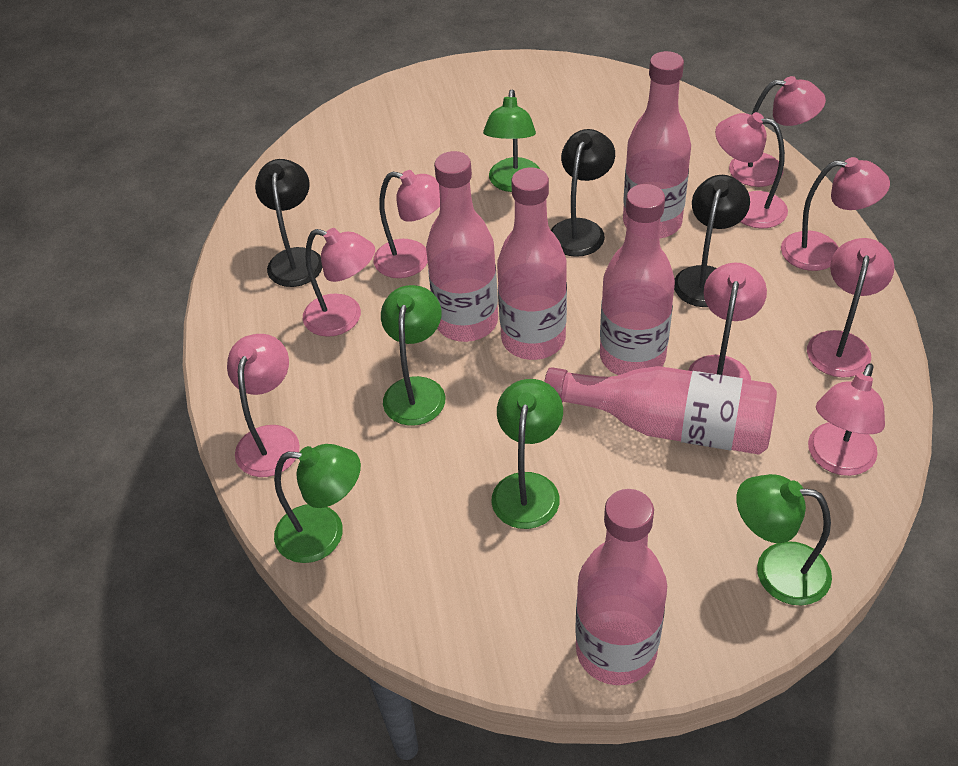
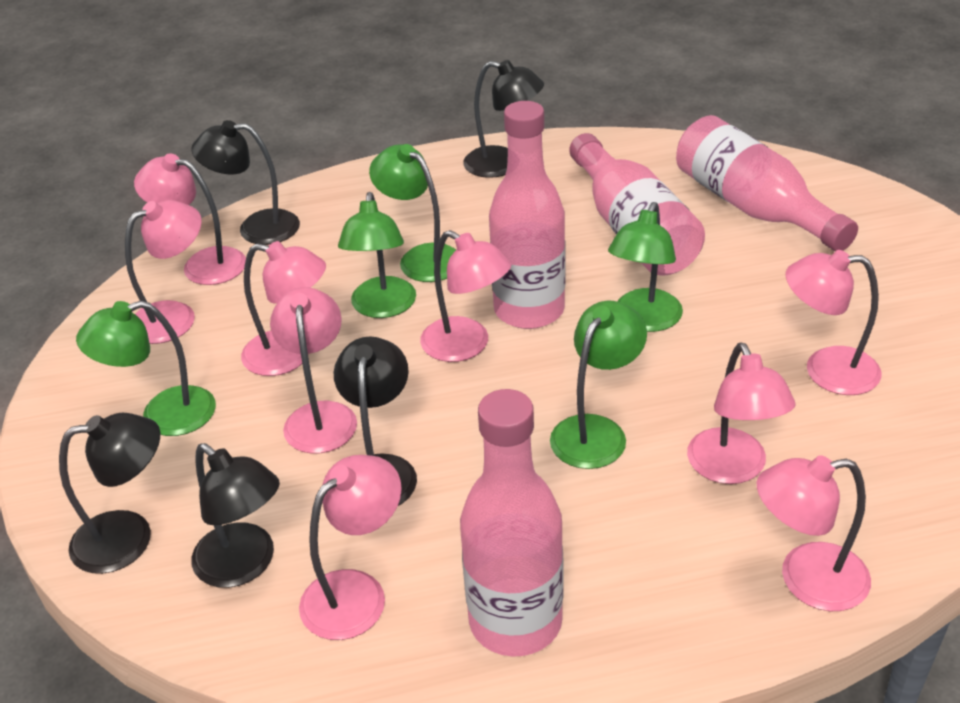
black lamp: [255,159,322,287] [551,129,615,257] [674,175,750,307] = 3 -> [59,413,160,574] [191,120,300,245] [191,443,280,588] [334,336,417,506] [463,60,544,178] = 5
pink bottle: [426,151,498,342] [497,167,567,360] [544,366,777,455] [575,489,667,685] [600,184,675,375] [623,51,691,239] = 6 -> [460,389,563,656] [489,101,566,329] [569,133,705,276] [676,115,858,252] = 4

